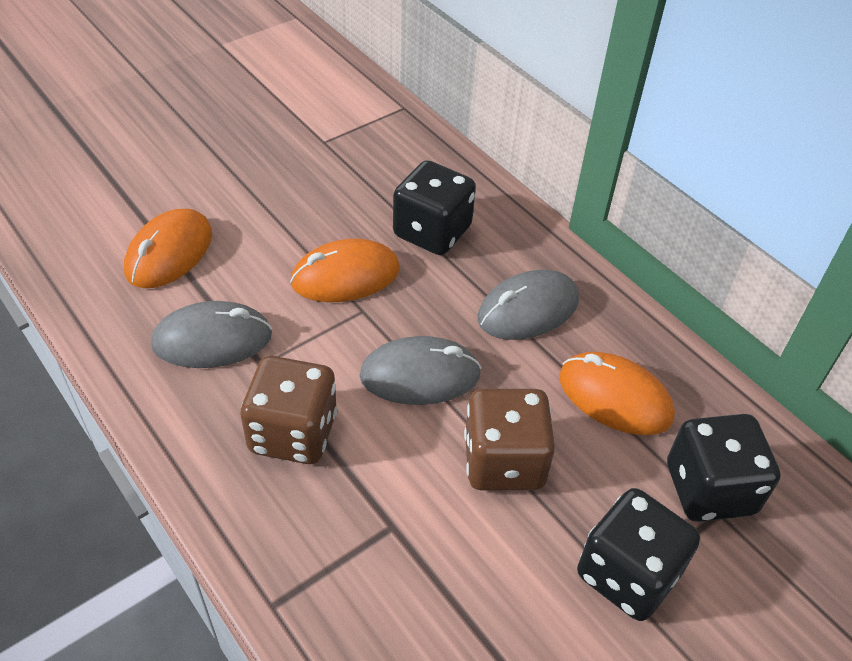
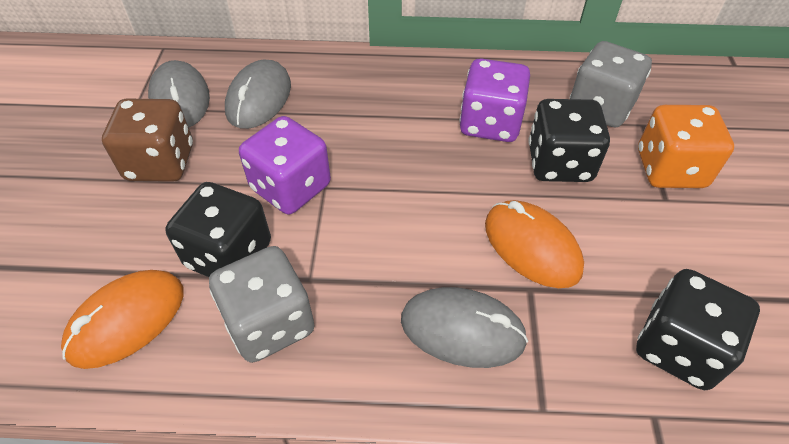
brown dice: [240,356,337,464] [464,389,555,490] = 2 -> [102,99,193,182] = 1
grey dice: none = 0 -> [209,246,315,363] [570,41,652,128] = 2
orange dice: none = 0 -> [638,105,734,188] = 1
orange mouse: [124,209,212,288] [290,239,400,302] [559,352,675,435] = 3 -> [61,270,184,369] [485,200,584,288] = 2
purple dice: none = 0 -> [239,116,331,214] [459,58,530,142] = 2

